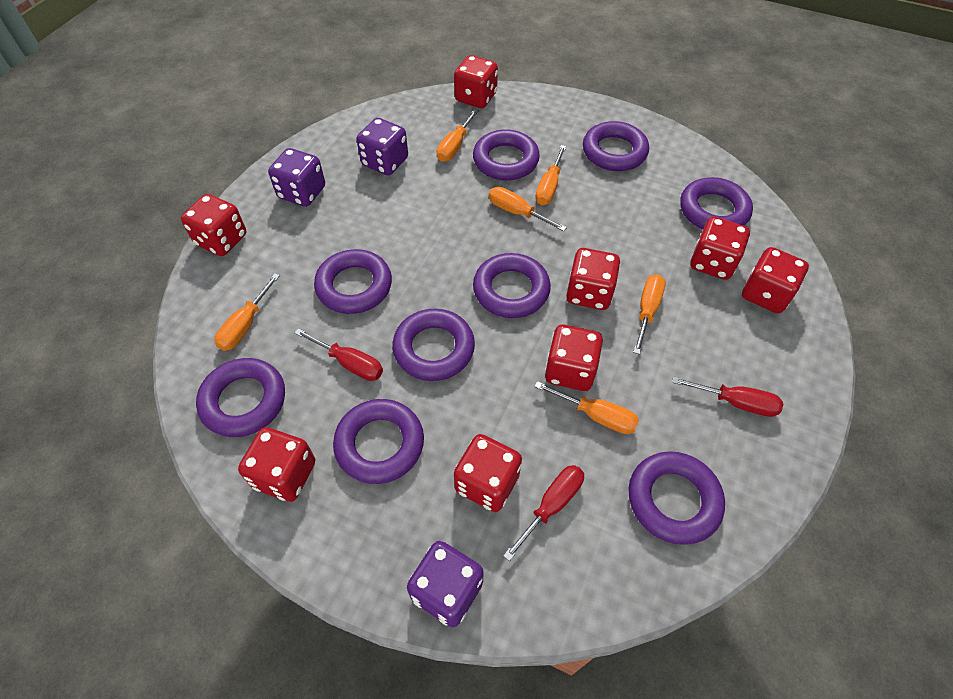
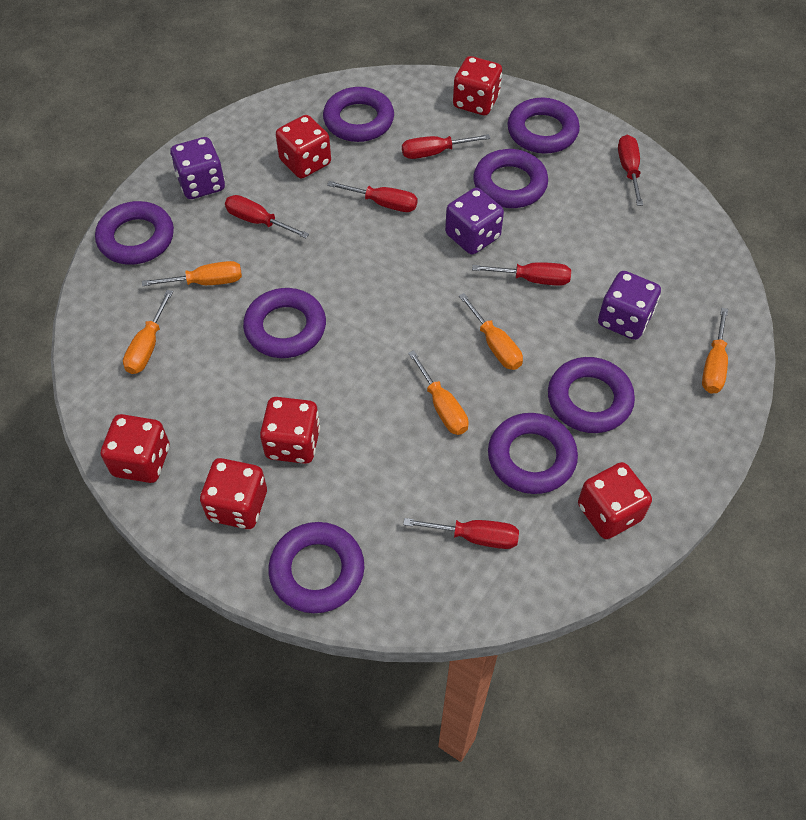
orange screwdriver: [214,273,280,351] [437,109,479,162] [489,187,567,231] [534,381,639,434] [535,145,566,205] [633,274,666,354] = 6 -> [123,290,173,374] [142,261,242,286] [408,350,469,435] [459,293,523,370] [702,308,728,394] = 5
purple ring: [196,358,285,437] [314,249,392,314] [333,399,424,484] [392,309,475,381] [473,129,540,180] [473,253,551,318] [583,121,649,171] [629,451,725,545] [680,177,753,229] = 9 -> [95,201,174,265] [243,288,326,358] [268,522,364,613] [323,87,394,142] [473,149,548,208] [488,413,578,494] [507,98,580,153] [548,357,635,433] = 8
red dice: [181,194,246,256] [238,427,316,502] [454,55,498,108] [454,434,522,512] [545,325,603,391] [566,248,620,310] [690,217,750,280] [742,247,809,313] = 8 -> [101,414,170,483] [200,458,267,529] [260,397,320,464] [276,115,331,178] [453,56,502,115] [578,462,652,539] = 6
red screwdriver: [295,328,383,381] [503,465,584,561] [672,377,783,417] = 3 -> [225,195,309,238] [327,181,418,212] [402,134,490,159] [403,518,519,549] [472,262,571,286] [618,135,643,206] = 6

